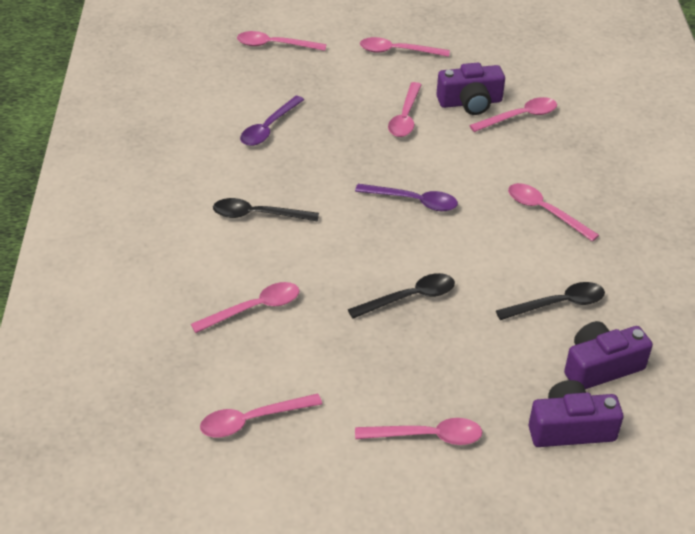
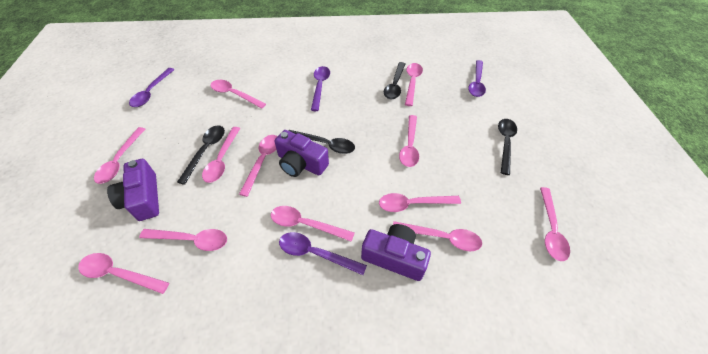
black spoon: [213,198,319,222] [348,273,455,319] [496,282,605,320] = 3 -> [177,125,225,185] [288,130,355,154] [384,62,405,99] [498,119,517,175] = 4
pink spoon: [191,282,300,333] [200,393,322,437] [237,31,327,51] [355,418,482,445] [360,37,450,57] [388,82,422,137] [469,97,557,132] [508,183,599,242] = 8 -> [78,253,169,294] [94,127,145,184] [139,229,227,251] [202,127,240,183] [210,80,266,109] [239,135,277,197] [271,206,355,242] [379,193,461,212] [393,221,482,251] [399,115,419,167] [405,63,423,106] [540,187,570,261] = 12
purple spoon: [240,96,304,146] [355,184,458,211] = 2 -> [129,68,175,107] [279,232,367,275] [311,66,330,111] [468,60,486,97] = 4

